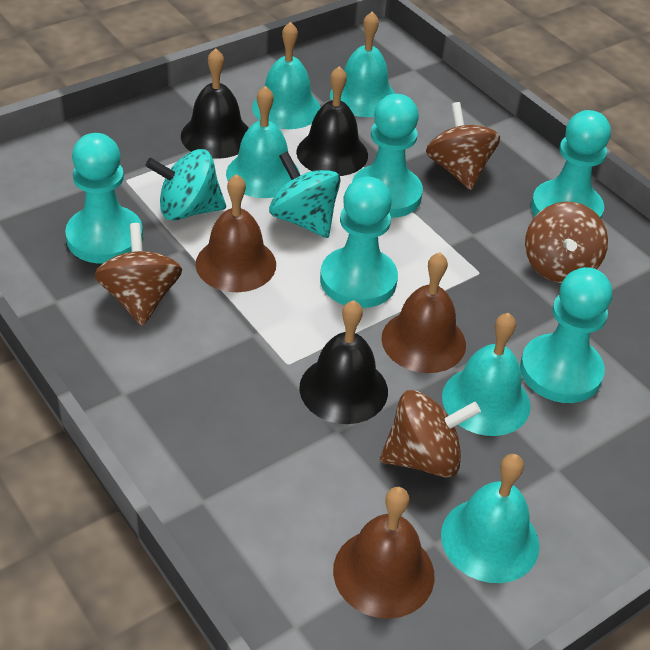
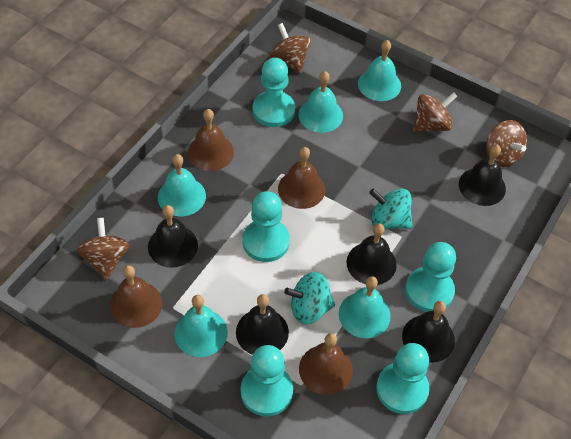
black bell: [181,48,249,159] [296,66,368,176] [299,300,388,424] = 3 -> [148,205,198,268] [236,294,289,355] [346,223,397,285] [402,301,455,363] [459,144,506,206] = 5
brown bell: [196,174,276,292] [333,487,434,619] [381,252,466,373] = 3 -> [110,265,163,328] [188,109,234,171] [278,147,325,209] [299,333,353,395] = 4

